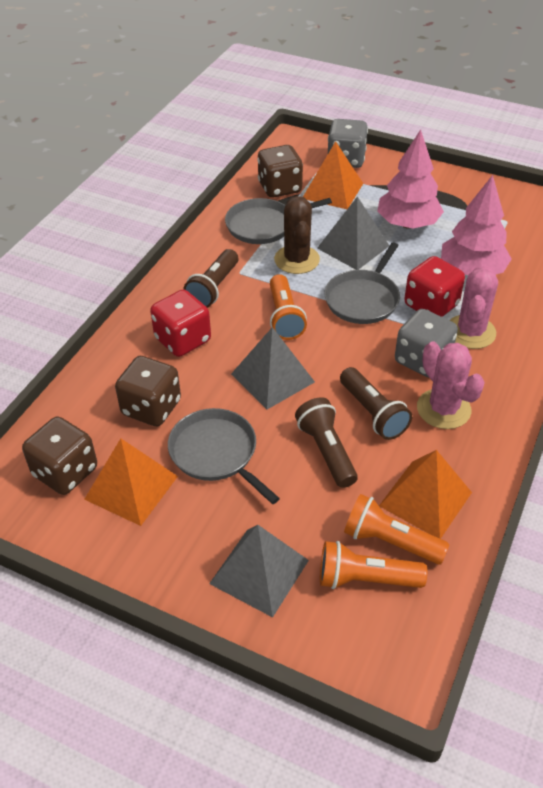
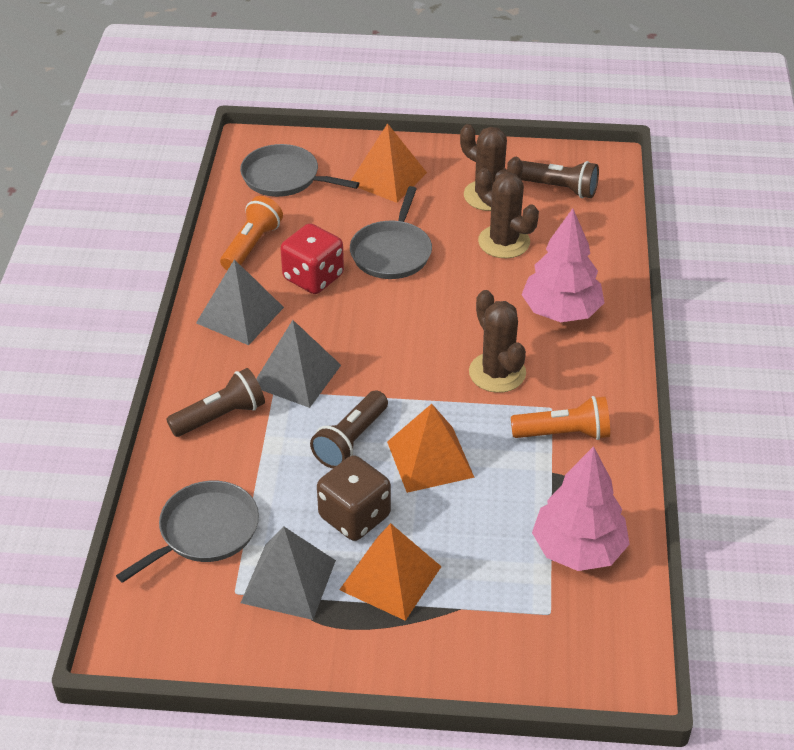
brown cactus: [274,196,320,274] = 1 -> [460,124,523,211] [469,290,526,393] [476,168,539,258] = 3
brown dice: [22,417,97,495] [115,356,181,426] [257,145,303,198] = 3 -> [317,455,391,541] = 1
grey dice: [328,119,368,168] [395,309,458,377] = 2 -> none = 0
orange flashlight: [270,274,307,340] [320,541,427,589] [344,494,449,564] = 3 -> [220,196,283,270] [511,396,610,440] = 2
pink cactus: [417,342,485,429] [450,266,498,349] = 2 -> none = 0
red dice: [150,289,211,357] [404,256,465,317] = 2 -> [280,223,344,294] = 1

